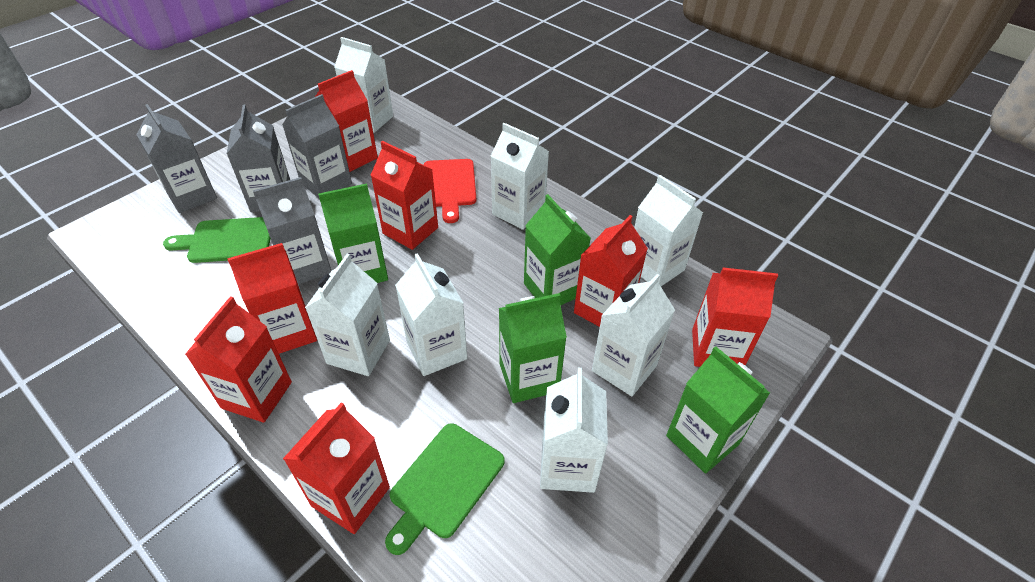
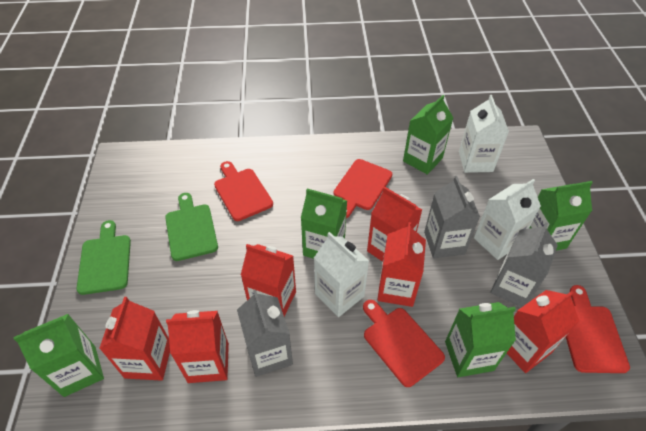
green carton: [318,183,388,283] [499,293,567,403] [524,194,591,305] [666,346,770,474] = 4 -> [13,314,104,397] [301,189,347,259] [403,95,453,175] [445,302,516,377] [529,181,593,251] = 5
grey carton: [136,104,217,213] [227,105,290,212] [253,177,331,284] [282,94,352,198] = 4 -> [237,290,293,377] [424,176,480,258] [490,222,558,307] = 3
red carton: [185,296,292,423] [227,243,317,354] [283,402,390,534] [315,70,378,172] [371,141,438,250] [574,215,648,327] [692,268,778,367] = 7 -> [99,297,170,381] [166,310,229,383] [241,244,296,316] [367,187,422,262] [377,222,426,307] [507,290,579,373] = 6
red cutting board: [424,159,476,223] = 1 -> [214,161,273,221] [334,159,392,218] [363,300,445,387] [566,285,630,373] = 4
white carton: [305,254,390,376] [334,37,393,133] [395,253,467,376] [491,123,549,230] [540,368,608,493] [592,274,675,396] [634,175,703,286] = 7 -> [314,232,369,317] [459,95,509,173] [474,179,541,260] = 3

